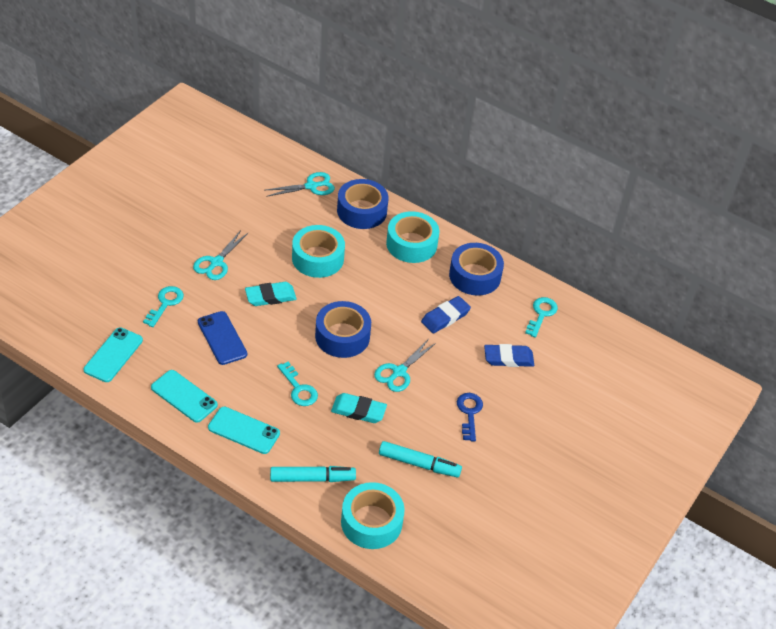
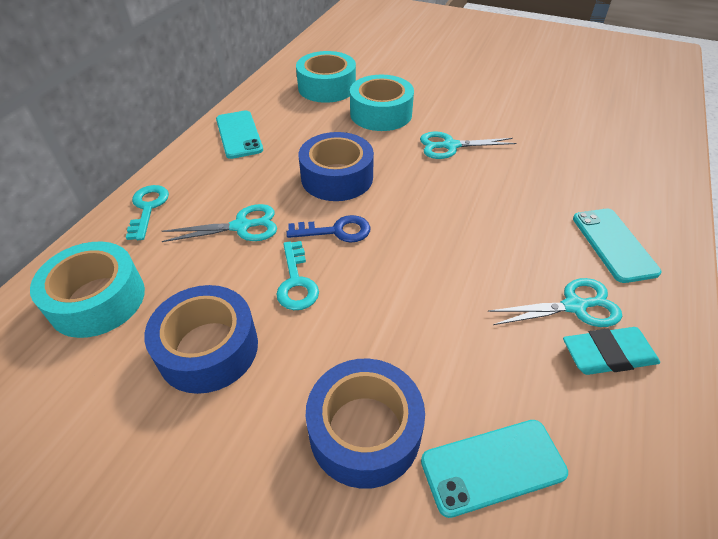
blue eraser: [421,296,471,333] [484,344,534,367] = 2 -> none = 0
blue phone: [198,311,247,365] = 1 -> none = 0
turquoise eraser: [245,282,296,306] [331,393,387,423] = 2 -> [563,327,660,375] = 1
turquoise key: [143,286,184,327] [277,362,318,406] [525,297,558,338] = 3 -> [126,185,169,240] [276,241,319,310] = 2
turquoise marker: [270,466,356,482] [379,441,462,478] = 2 -> none = 0

